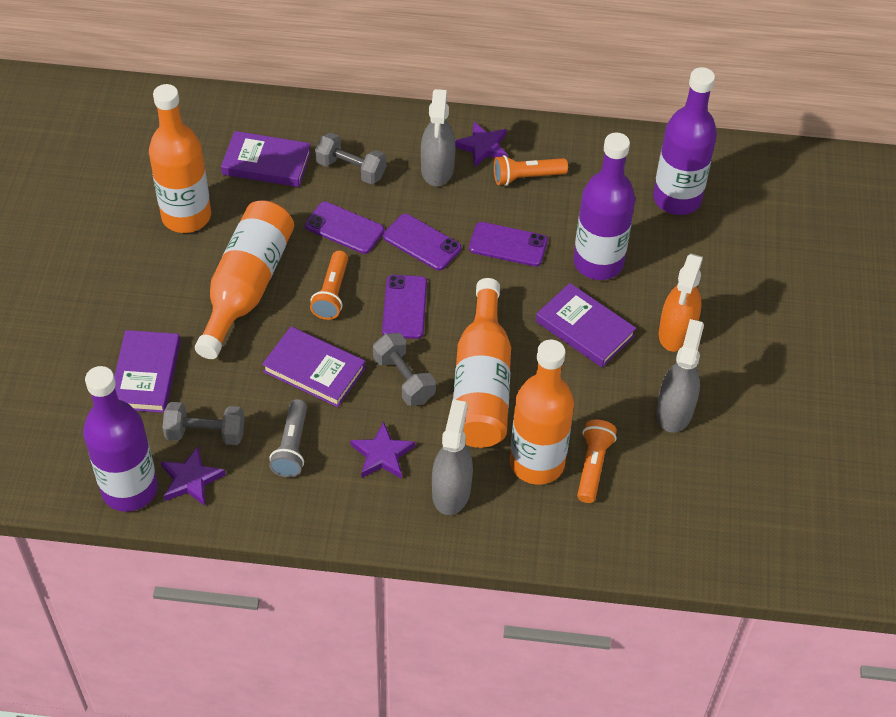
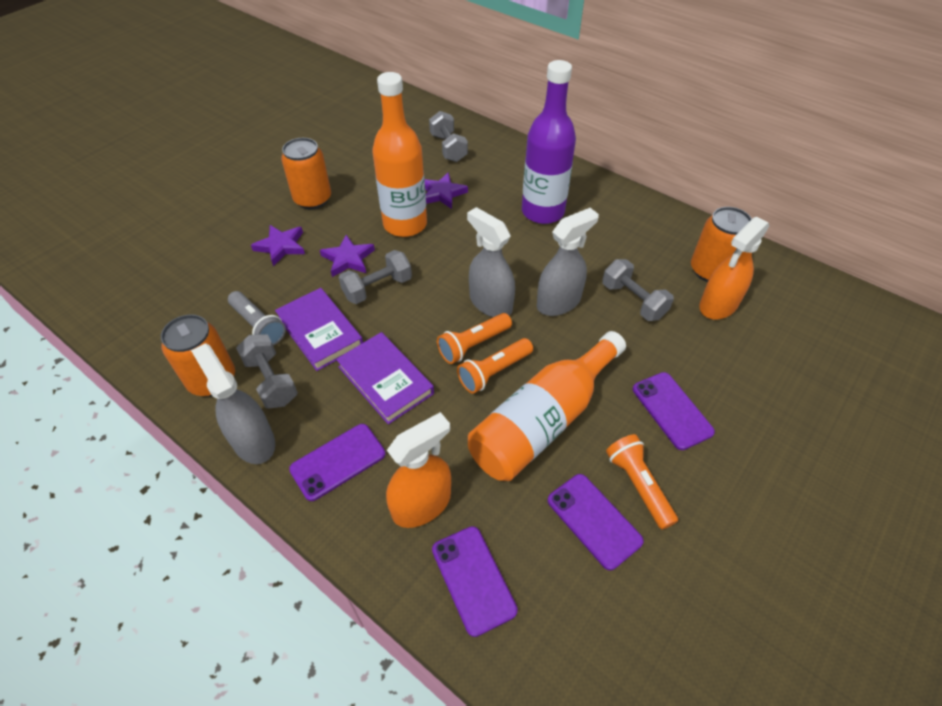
grey dumbbell: [162,402,245,445] [315,133,386,184] [373,333,436,406] = 3 -> [236,334,298,409] [339,250,412,304] [429,111,468,162] [602,259,674,321] = 4
orange bottle: [149,84,211,233] [195,201,294,359] [453,278,511,448] [510,340,574,485] = 4 -> [372,72,427,237] [468,331,626,481] = 2
orange can: none = 0 -> [161,314,235,396] [281,138,331,210] [691,207,752,282] = 3
orange spray bottle: [659,254,703,352] = 1 -> [386,412,451,528] [699,217,769,319] = 2
purple book: [114,330,181,413] [221,131,311,187] [262,327,366,407] [536,283,636,368] = 4 -> [275,288,363,371] [336,332,434,425] = 2
purple bottle: [83,366,158,512] [574,133,635,280] [653,67,717,215] = 3 -> [522,60,576,224] = 1

